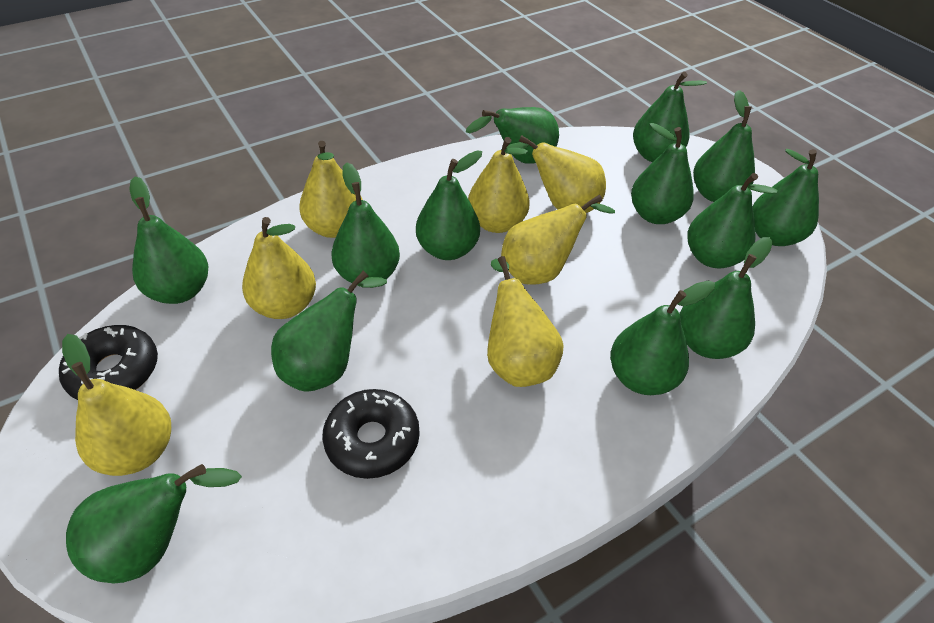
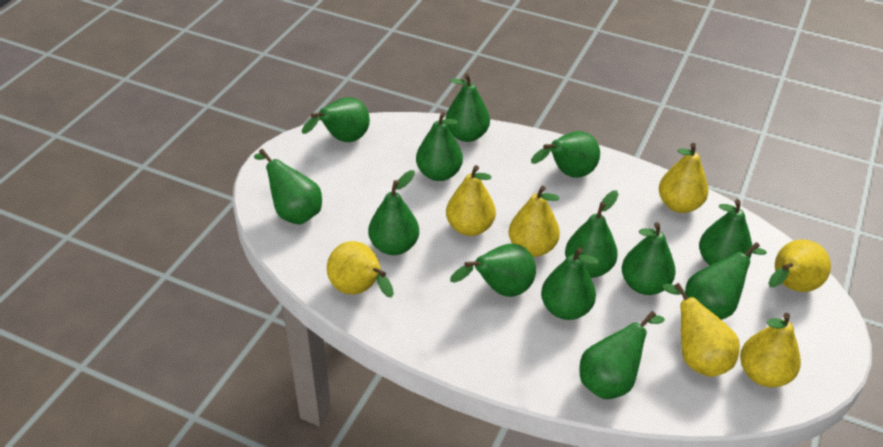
black donut: [59,325,158,400] [322,389,420,479] = 2 -> none = 0

